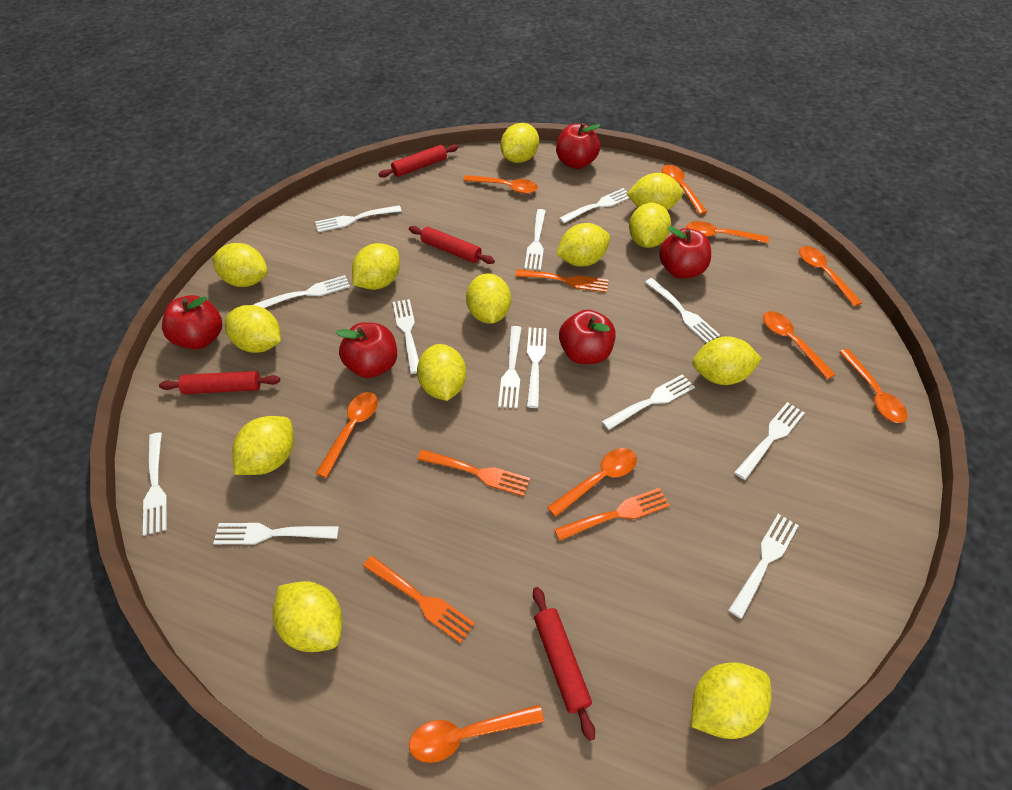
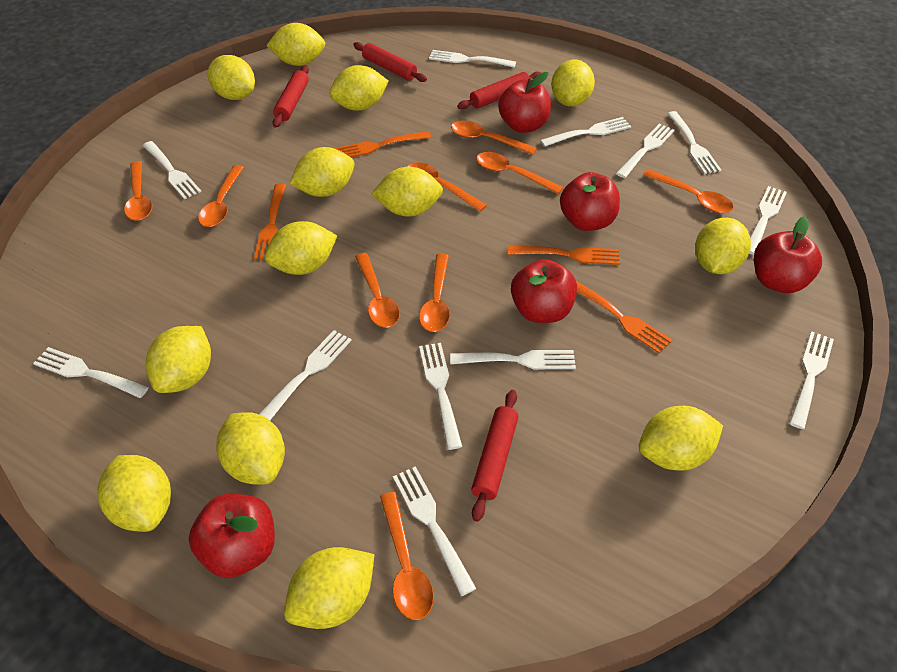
white fork: [143,432,167,536] [213,523,339,544] [253,275,350,308] [315,205,402,232] [393,299,419,374] [498,326,522,408] [524,209,546,270] [527,327,547,408] [559,188,629,224] [602,374,695,430] [645,278,720,343] [729,514,799,619] [734,402,805,480] = 13 -> [33,347,148,398] [143,141,202,199] [259,330,352,420] [393,466,476,596] [419,343,462,450] [429,50,516,68] [450,350,576,369] [540,117,631,147] [616,124,675,178] [667,111,721,174] [749,186,787,255] [789,331,834,429] = 12

